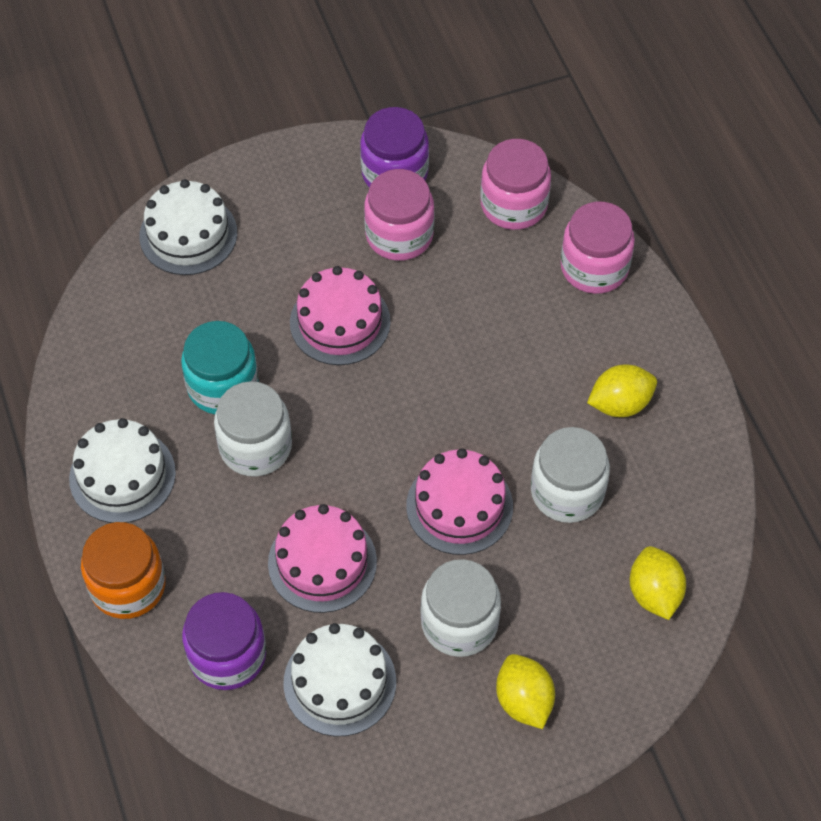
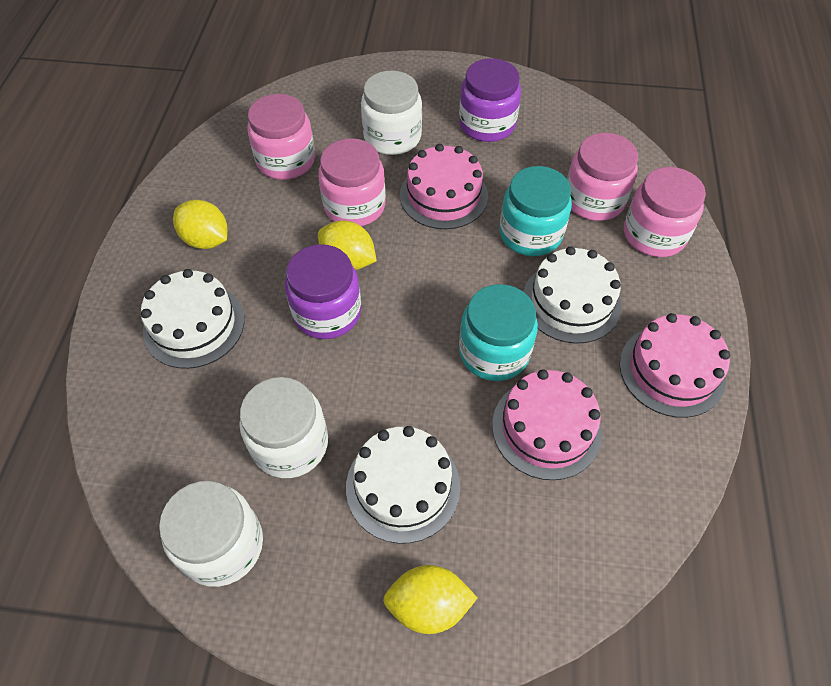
orange jar: [81,522,166,619] = 1 -> none = 0
pink jar: [364,169,434,261] [480,139,551,230] [560,202,635,294] = 3 -> [247,94,315,180] [318,138,386,226] [567,133,638,221] [624,167,706,257] = 4
turquoise jar: [181,321,259,414] = 1 -> [459,284,538,381] [499,166,572,256] = 2

